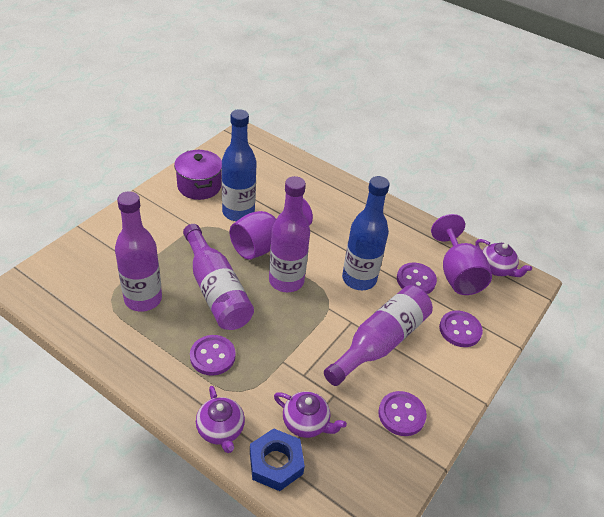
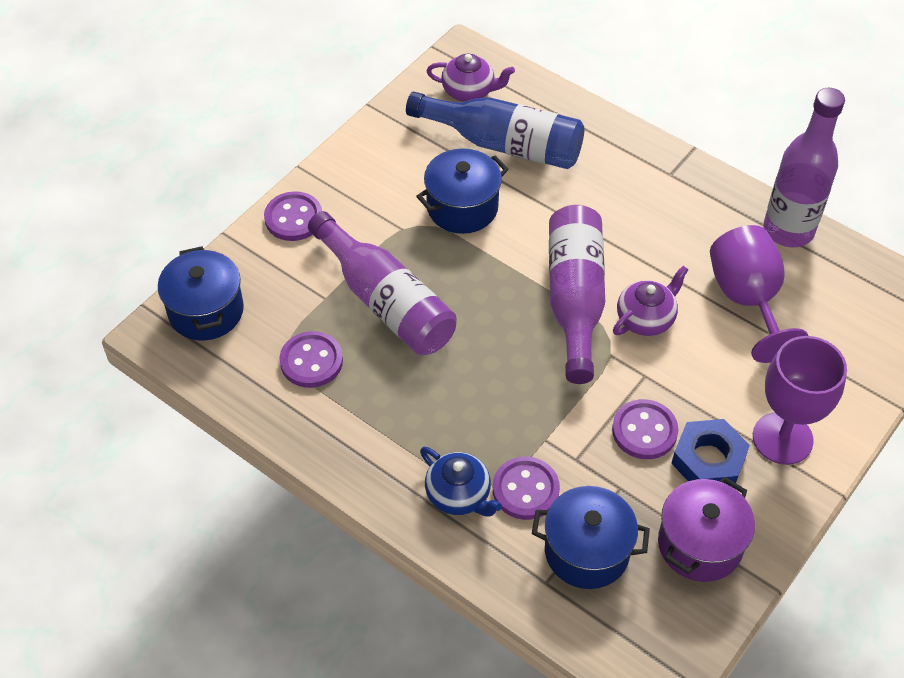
blue bottle: [222,109,257,221] [342,176,390,290] = 2 -> [406,92,585,169] = 1
blue pot: none = 0 -> [158,246,244,340] [416,148,508,234] [532,486,650,589] = 3
blue teapot: none = 0 -> [420,447,502,517] = 1
purple bottle: [115,191,162,312] [183,224,254,330] [269,176,310,292] [324,285,433,386] = 4 -> [308,211,457,355] [549,205,605,384] [764,88,845,247] = 3
purple teapot: [196,386,245,453] [274,391,347,438] [475,239,532,277] = 3 -> [426,54,515,102] [613,266,688,336] = 2

